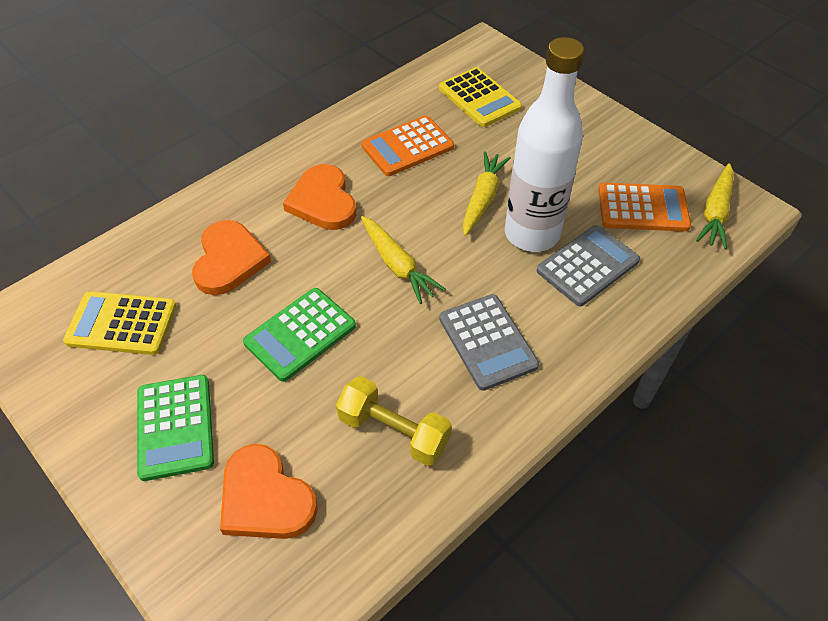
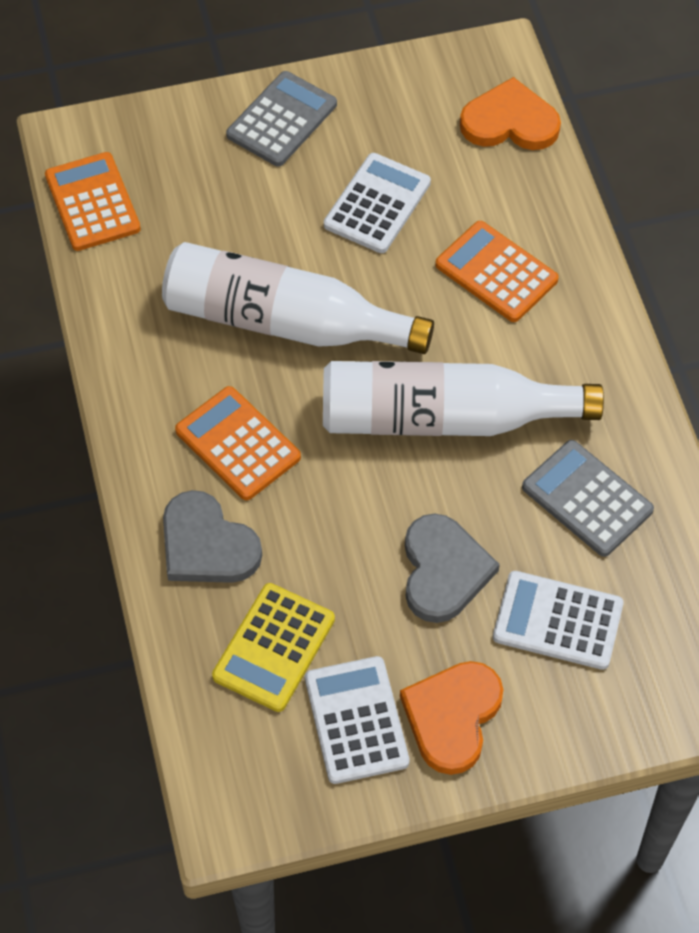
green calculator: [137,375,214,481] [243,288,356,382] = 2 -> none = 0
grey heart: none = 0 -> [163,490,262,583] [405,514,500,623] = 2
orange calculator: [361,115,454,176] [598,183,691,232] = 2 -> [45,152,141,251] [175,386,301,500] [435,221,559,322] = 3
orange heart: [192,220,271,295] [220,444,318,539] [283,164,356,230] = 3 -> [400,661,504,775] [460,77,561,150] = 2
white bottle: [505,37,584,252] = 1 -> [162,242,434,354] [323,361,604,436] = 2
white calculator: none = 0 -> [305,656,410,784] [324,153,431,253] [493,571,624,670] = 3
yellow calculator: [63,291,177,355] [439,67,522,127] = 2 -> [212,583,335,712] = 1
yellow carrot: [361,216,446,304] [463,151,511,236] [696,163,734,249] = 3 -> none = 0
yellow dumbbell: [336,376,452,466] = 1 -> none = 0

